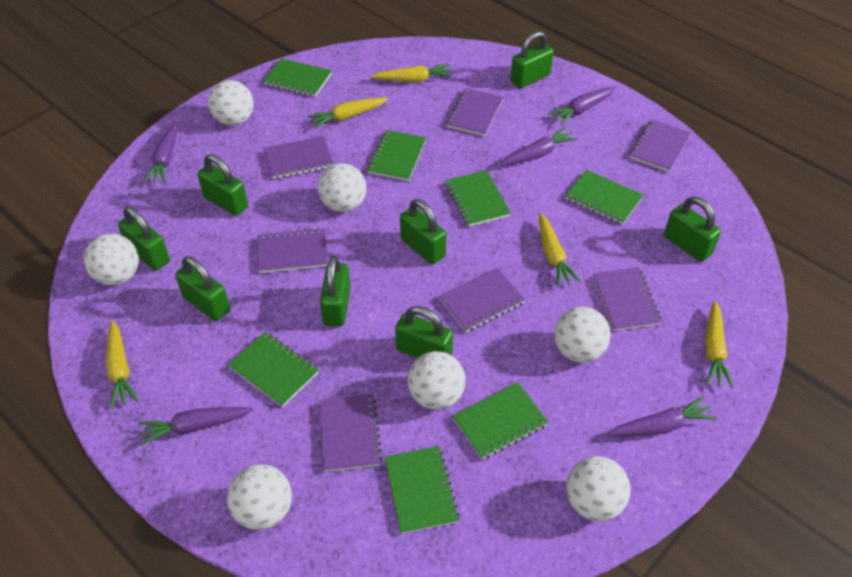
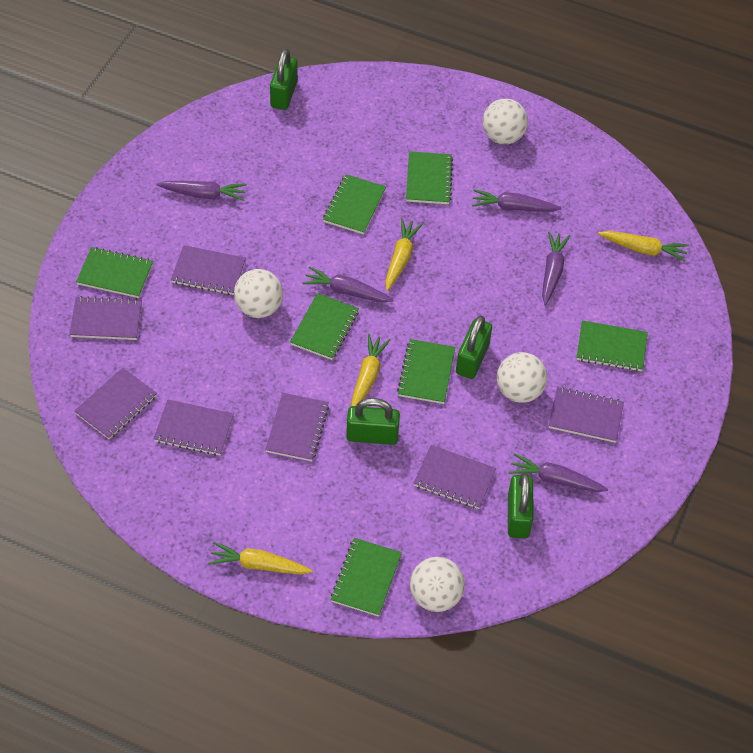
green padlock: [118,206,170,271] [175,256,230,321] [197,154,248,216] [320,256,351,327] [395,306,453,358] [400,199,446,264] [510,31,554,88] [664,196,721,262] = 8 -> [270,48,298,110] [346,398,400,445] [456,315,492,379] [508,473,533,539] = 4
white ball: [84,234,139,285] [208,80,253,126] [227,464,292,530] [318,163,366,212] [408,351,466,410] [554,307,611,363] [566,456,631,521] = 7 -> [234,269,283,318] [410,557,465,612] [483,99,528,144] [497,352,547,403] = 4
yellow carrot: [106,320,139,409] [307,98,388,129] [371,64,452,82] [539,213,581,287] [705,301,734,388] = 5 -> [208,542,313,575] [351,334,391,406] [385,219,423,291] [598,231,689,262] = 4

